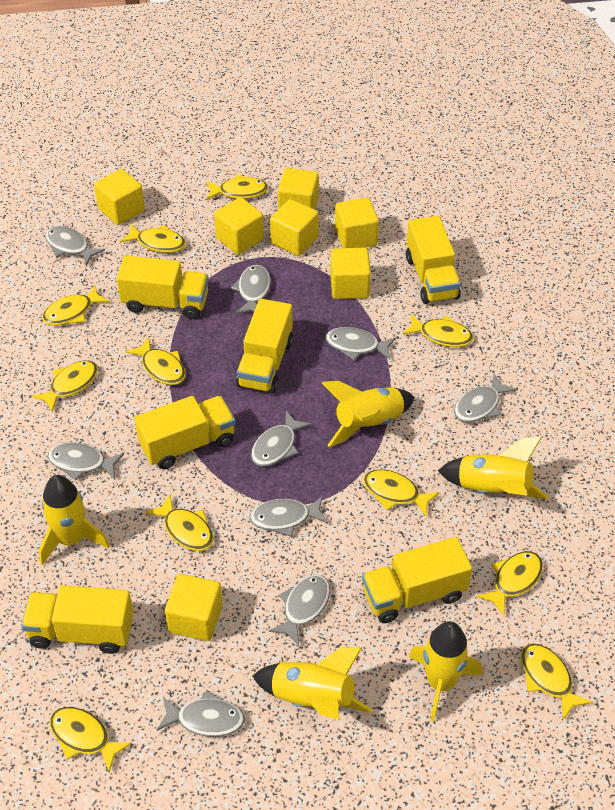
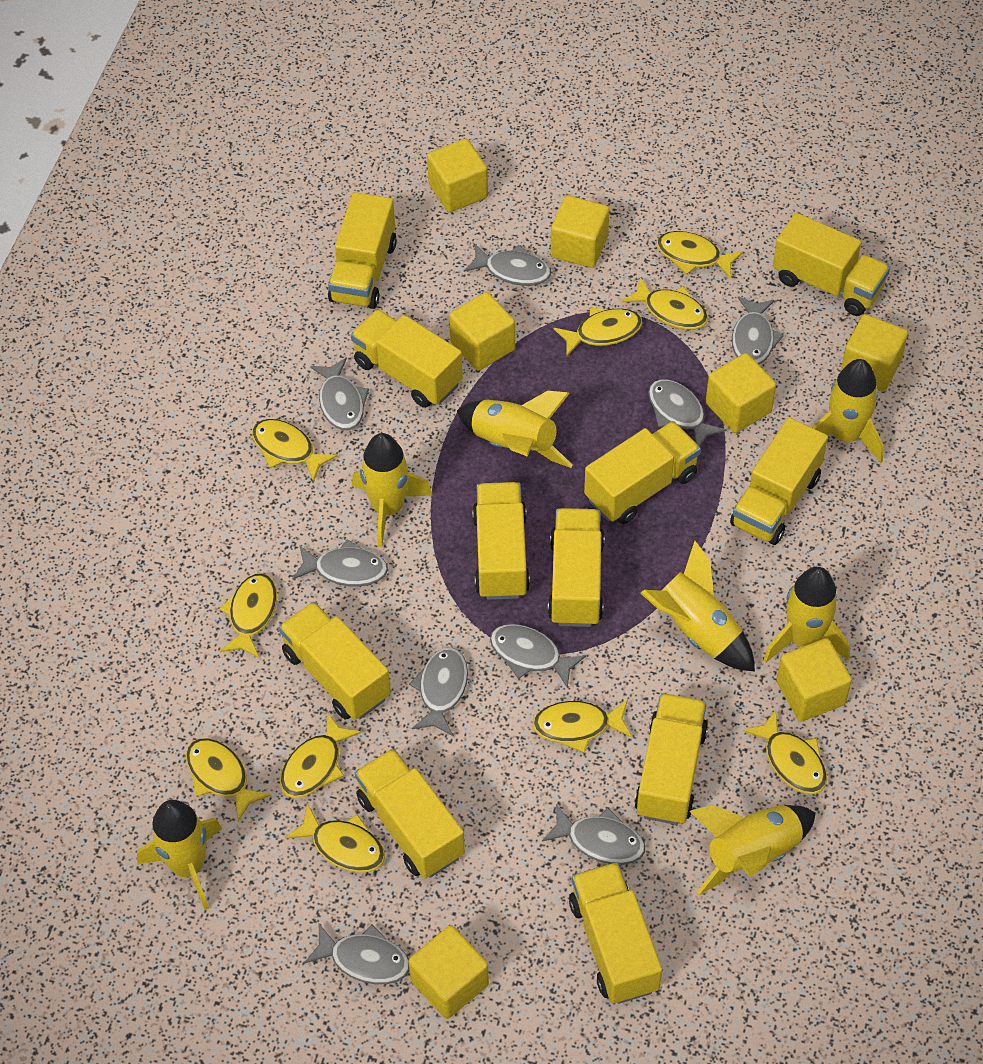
yellow fish: [32,360,98,412] [42,285,110,326] [50,707,132,772] [120,224,186,253] [126,337,186,385] [146,494,214,551] [206,174,268,200] [363,469,440,517] [403,314,473,347] [476,551,543,616] [521,643,592,720] = 11 -> [186,738,271,821] [219,573,277,658] [252,419,337,482] [280,712,361,798] [285,803,385,873] [533,700,632,753] [554,308,642,357] [622,277,708,330] [656,231,743,279] [743,709,827,794] = 10
yellow rocket: [39,475,110,565] [253,647,373,720] [322,381,415,447] [409,621,482,722] [438,437,549,499] = 5 -> [137,800,222,910] [352,433,433,548] [457,391,573,468] [640,541,755,672] [690,805,816,895] [764,567,850,663] [812,359,884,463] = 7
yellow truck: [21,585,134,654] [117,255,209,319] [135,396,236,469] [236,299,293,394] [362,537,472,623] [406,216,461,304] = 6 -> [279,602,391,720] [328,192,397,309] [351,309,463,408] [355,748,465,878] [472,482,530,600] [548,508,605,627] [569,862,662,1004] [584,421,701,524] [634,693,708,825] [730,417,828,545] [773,213,890,316] = 11

